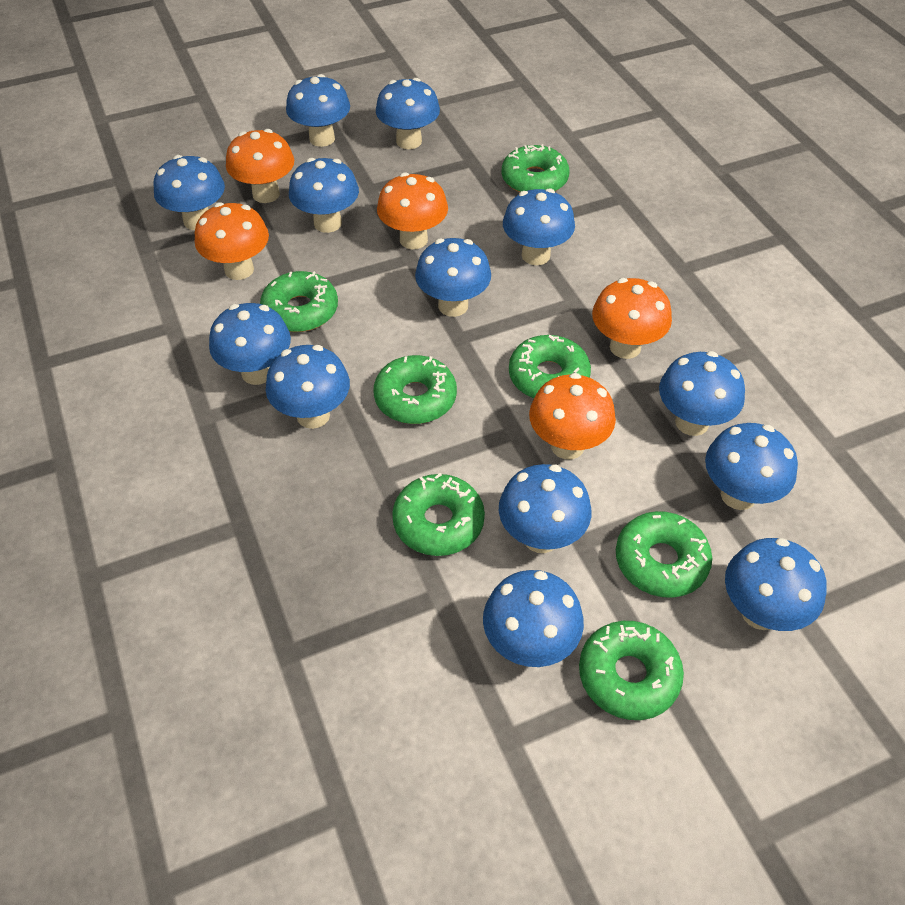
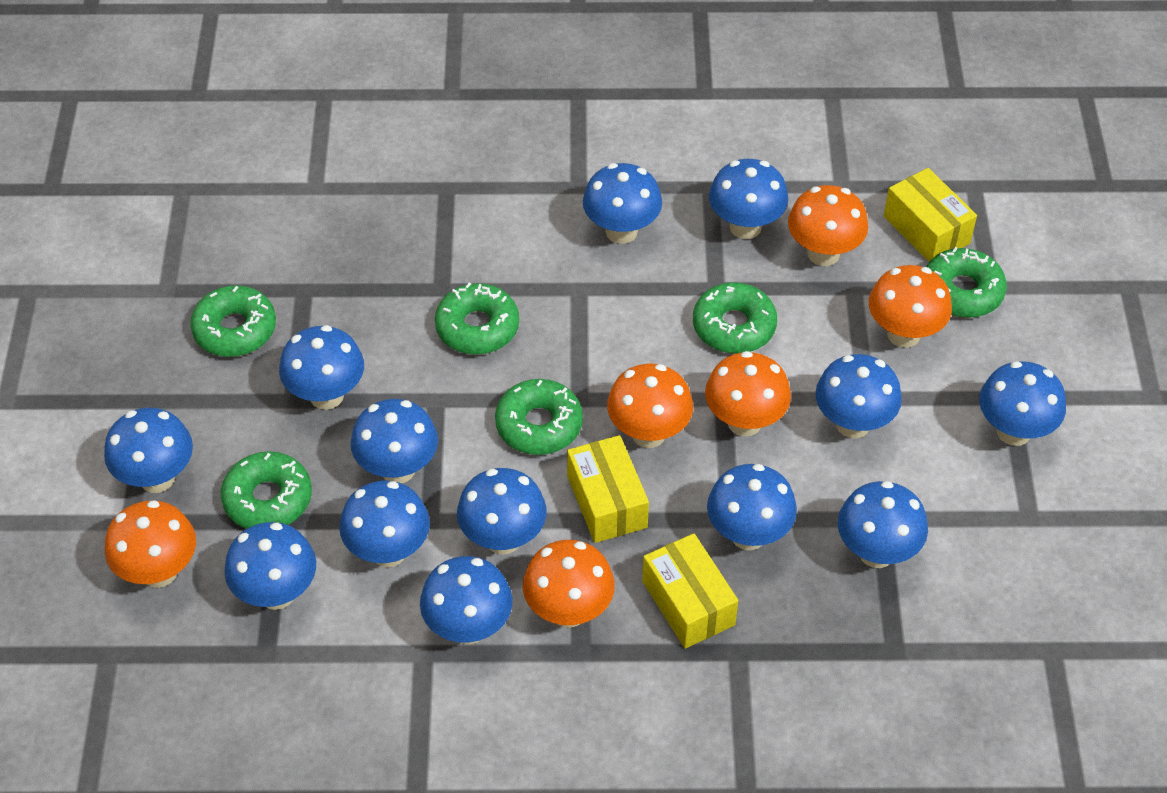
green donut: [260,271,338,332] [373,355,457,424] [392,473,485,556] [502,144,569,193] [509,335,591,398] [579,621,684,720] [616,511,712,598] = 7 -> [190,285,276,357] [221,451,312,529] [435,282,519,355] [495,379,583,455] [693,282,777,354] [926,247,1007,318] = 6
orange mushroom: [195,202,269,280] [226,129,294,203] [377,172,448,249] [529,373,616,459] [592,278,672,359] = 5 -> [105,500,196,588] [523,540,615,628] [607,364,693,448] [705,351,791,437] [788,185,868,266] [869,265,952,348] = 6
yellow box: none = 0 -> [567,435,649,543] [642,533,738,649] [884,168,977,262] = 3

